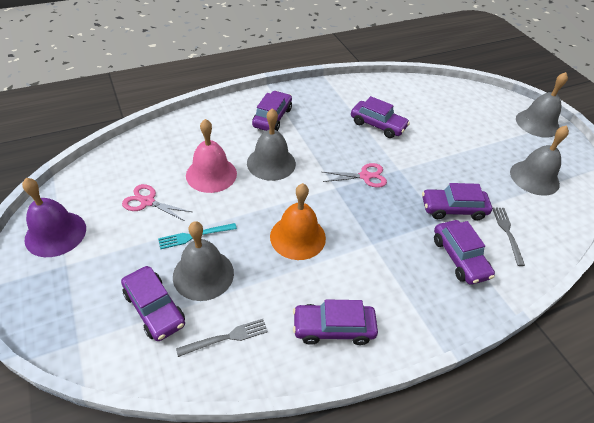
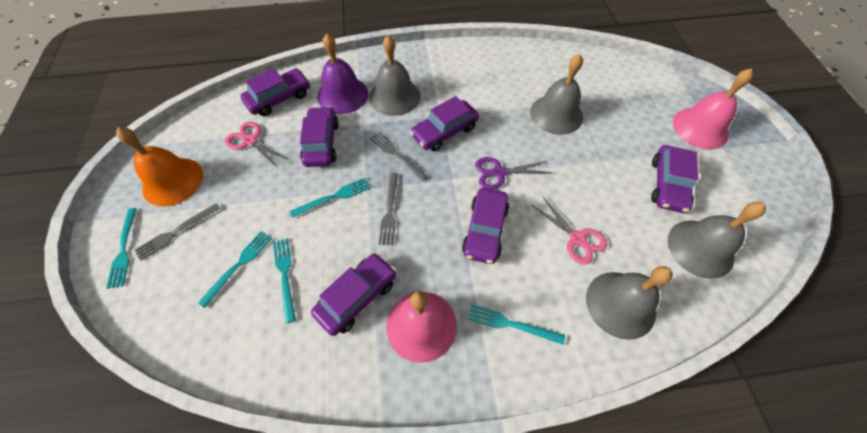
grey fork: [176,319,268,357] [492,207,525,266] = 2 -> [135,203,220,261] [370,132,428,181] [379,173,398,245] = 3
pink bell: [186,119,237,193] = 1 -> [387,291,457,363] [673,69,753,149] = 2
purple scissors: none = 0 -> [475,157,551,190] = 1
turquoise fork: [158,223,237,249] = 1 -> [106,208,137,289] [198,231,272,308] [273,238,296,324] [290,178,370,218] [468,304,565,345] = 5

